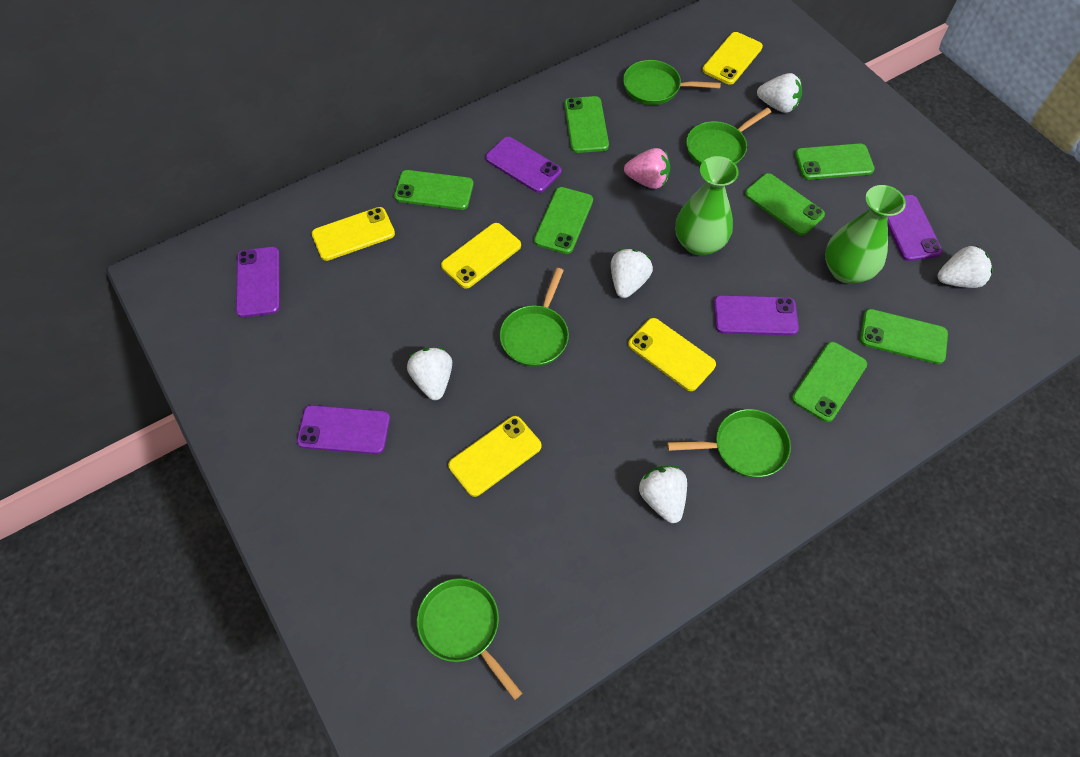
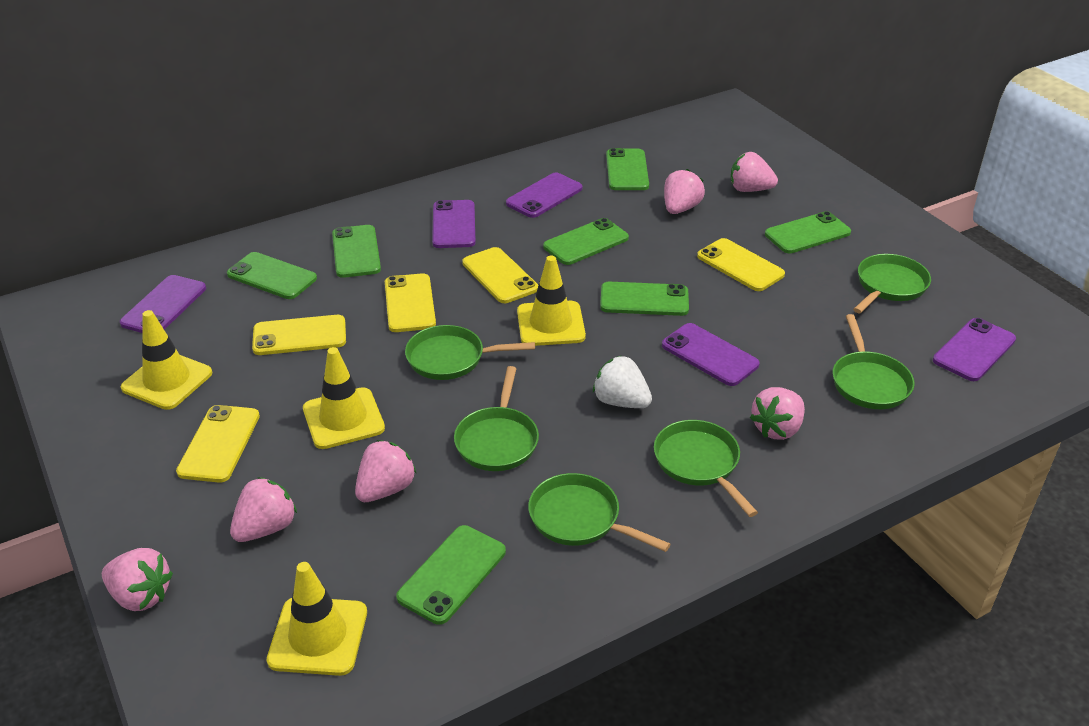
green pan: [417,578,522,700] [500,268,569,367] [623,60,721,105] [667,409,791,478] [686,108,771,166] = 5 -> [405,325,535,380] [454,366,539,471] [528,473,670,552] [654,420,758,517] [833,314,915,409] [853,254,931,313] = 6
green vase: [675,156,739,256] [825,185,906,284] = 2 -> none = 0
pink strawberry: [624,148,670,189] = 1 -> [102,548,173,611] [230,477,297,542] [355,440,417,502] [664,169,705,214] [731,152,778,192] [750,387,805,440] = 6
white strawberry: [407,348,452,400] [611,249,653,298] [639,466,687,523] [757,73,802,113] [937,245,993,288] = 5 -> [593,355,652,408] = 1
yellow traffic cone: none = 0 -> [121,310,212,410] [267,562,367,676] [303,347,385,449] [517,256,586,346] = 4

